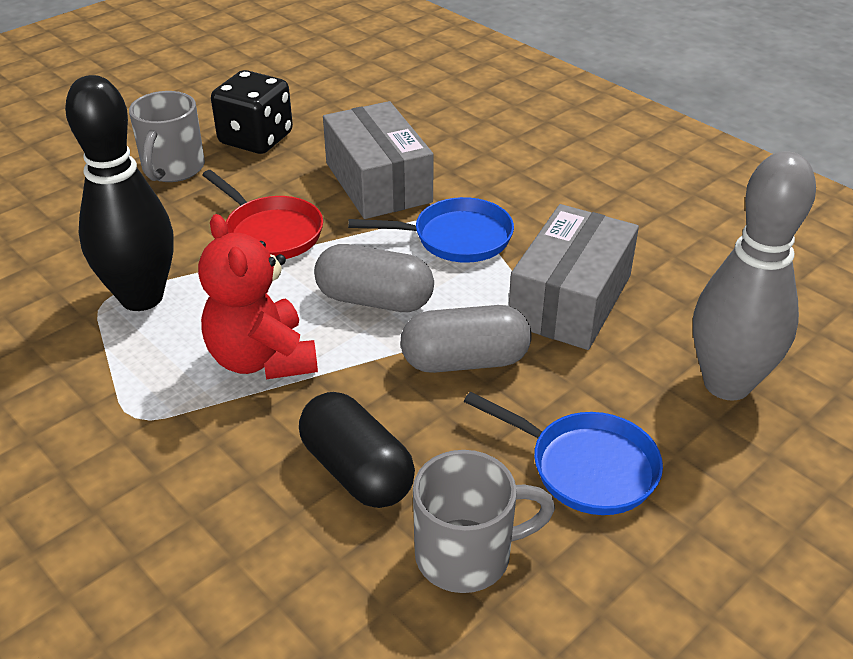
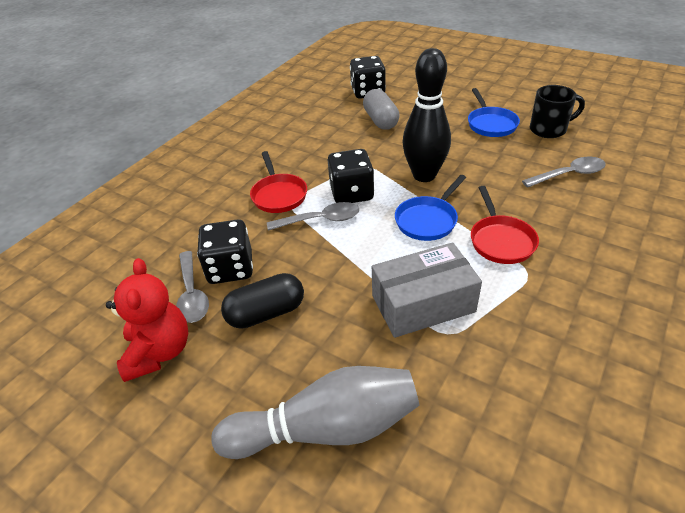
black dice: [211,70,293,154] = 1 -> [197,219,253,284] [328,149,374,203] [350,56,386,99] = 3
black mug: none = 0 -> [530,85,585,138] = 1
grey box: [323,101,434,219] [509,204,639,350] = 2 -> [372,242,482,338] = 1
grey capsule: [314,244,434,312] [400,305,531,373] = 2 -> [363,89,400,130] = 1
grey mug: [129,91,205,182] [413,450,555,593] = 2 -> none = 0
grey spoon: none = 0 -> [176,251,209,323] [267,202,359,231] [522,157,606,188] = 3
red pan: [202,170,323,259] = 1 -> [250,151,307,213] [471,186,539,264] = 2

